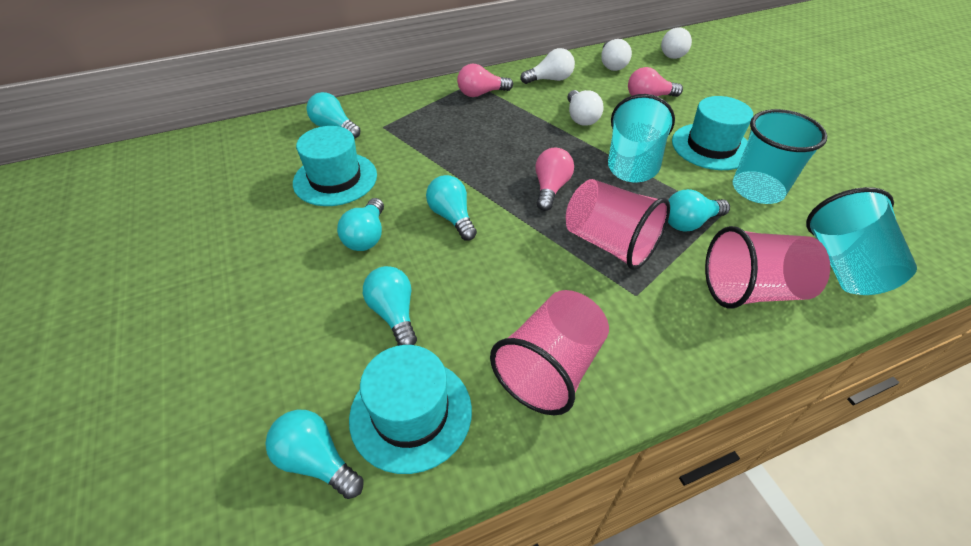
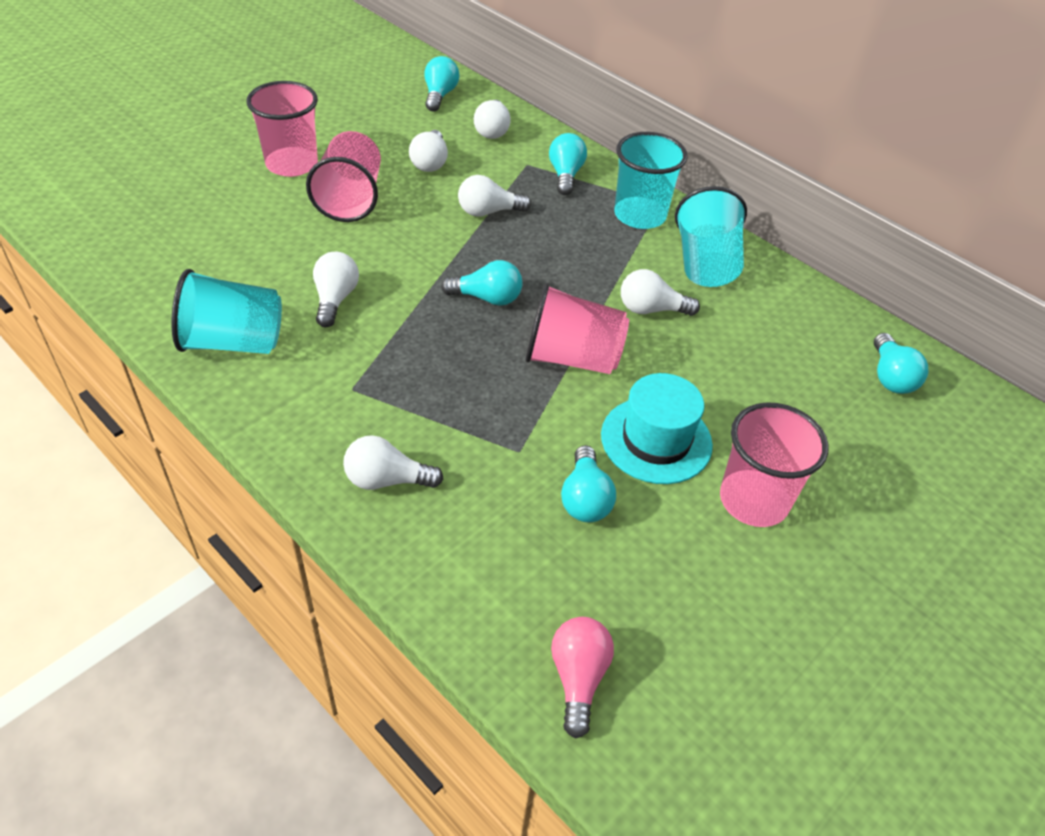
pink cup: [490,290,609,415] [566,179,670,270] [705,226,830,309] = 3 -> [246,81,318,177] [306,131,381,222] [525,283,629,374] [720,402,829,527] = 4
pink light bulb: [457,64,513,97] [535,148,574,211] [628,67,683,97] = 3 -> [551,617,614,739] = 1
turquoise hat: [293,126,377,206] [349,345,472,474] [672,96,753,170] = 3 -> [601,373,713,484] = 1
turquoise light bulb: [265,410,364,499] [307,92,361,139] [337,198,384,251] [363,266,417,346] [426,175,477,240] [668,189,730,231] = 6 -> [425,56,460,112] [441,260,522,306] [549,133,587,195] [561,445,616,522] [874,333,928,394] = 5
white light bulb: [520,48,575,84] [567,90,603,126] [601,39,632,71] [661,27,692,59] = 4 -> [313,252,359,327] [343,435,443,490] [409,130,448,172] [458,175,531,217] [474,100,511,139] [621,269,700,316] = 6

